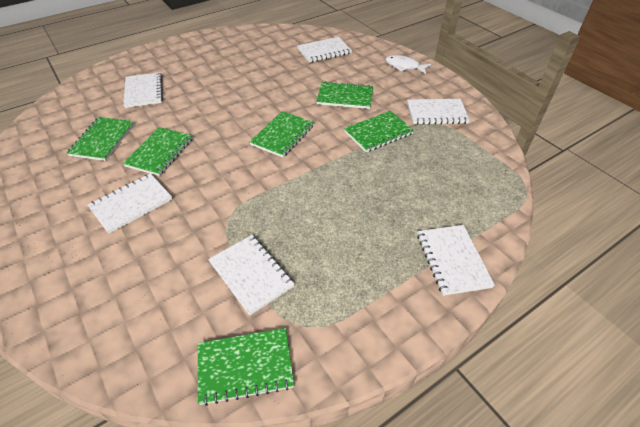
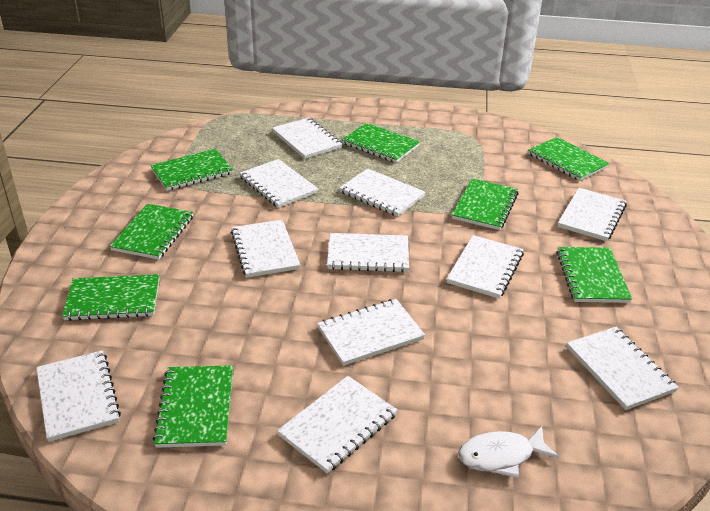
green notebook: [67,117,134,161] [123,127,193,176] [198,328,294,406] [249,111,314,157] [316,81,373,109] [344,111,414,152] = 6 -> [62,274,159,321] [110,204,193,260] [150,149,233,191] [153,365,233,448] [342,123,420,163] [452,179,519,230] [528,137,610,181] [556,247,632,303] = 8
white notebook: [88,173,172,234] [123,72,163,108] [208,235,295,316] [297,37,352,63] [407,99,470,125] [417,225,495,296] = 6 -> [36,350,121,442] [231,220,300,278] [239,159,318,208] [272,117,342,159] [277,376,397,473] [317,299,425,366] [327,233,409,272] [339,168,426,217] [447,235,524,299] [558,188,627,241] [567,327,679,410] = 11

